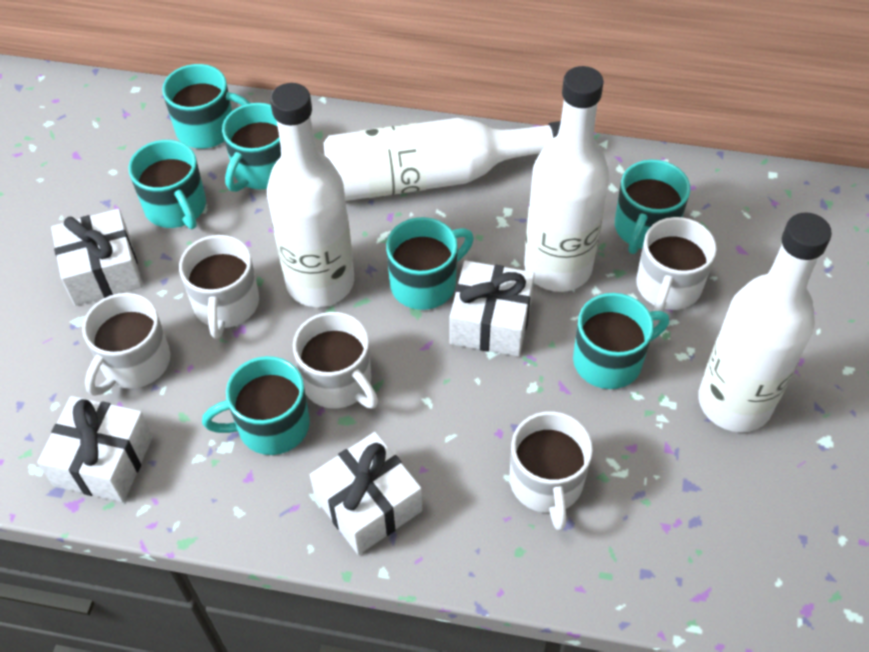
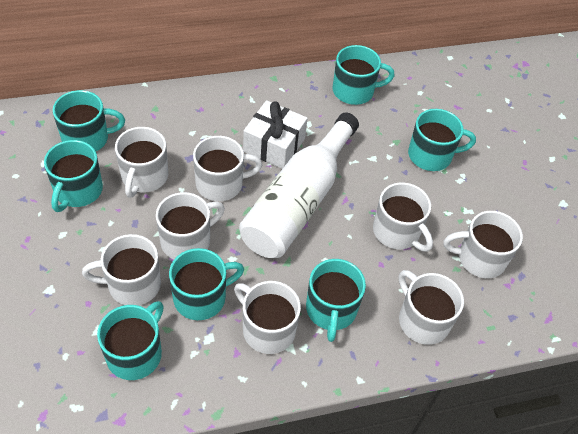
white bottle: [267,83,354,307] [323,118,561,201] [524,66,609,292] [698,212,832,432] = 4 -> [239,113,359,258] = 1
white gift: [38,396,153,502] [51,209,142,306] [310,432,422,555] [450,261,535,356] = 4 -> [243,100,308,169] = 1
white mug: [82,293,170,396] [179,235,259,339] [293,312,378,409] [510,411,593,531] [636,217,717,311] = 5 -> [82,234,161,306] [115,127,168,198] [156,192,225,259] [193,136,262,201] [234,281,301,354] [373,183,433,252] [398,270,464,345] [443,211,523,278] = 8

